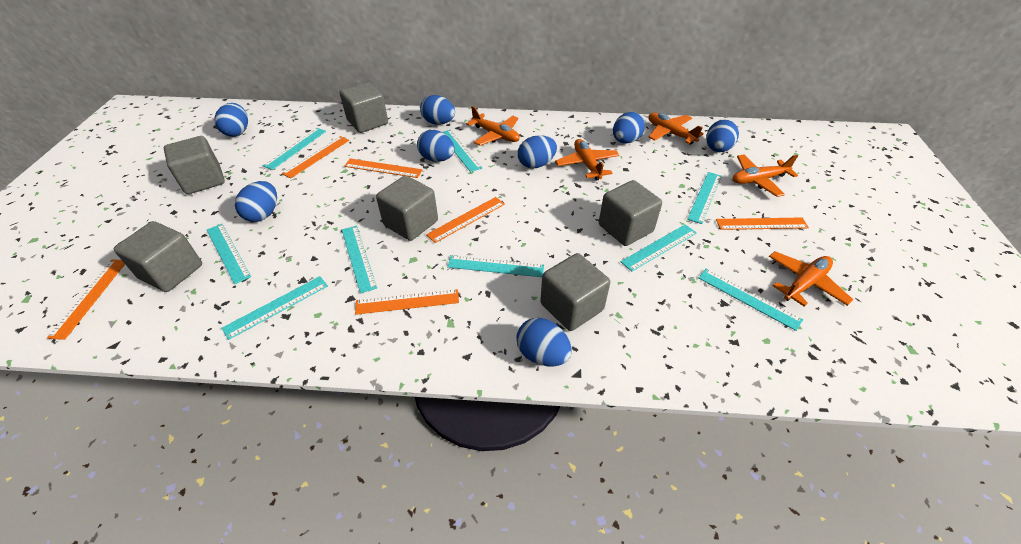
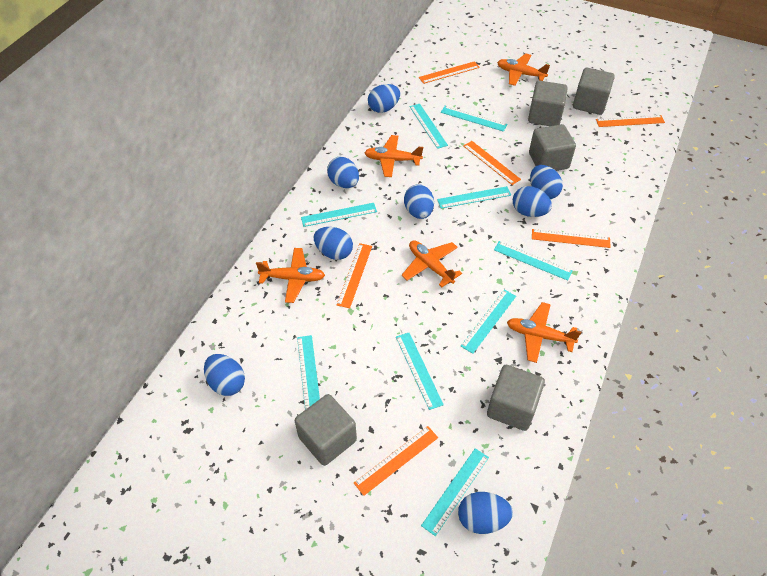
grey cube: [114,221,202,292] [164,136,225,194] [340,82,388,133] [376,175,438,241] [540,253,610,331] [599,180,662,246] = 6 -> [295,394,357,466] [487,365,545,431] [528,81,568,126] [529,124,576,171] [573,68,615,115] = 5

